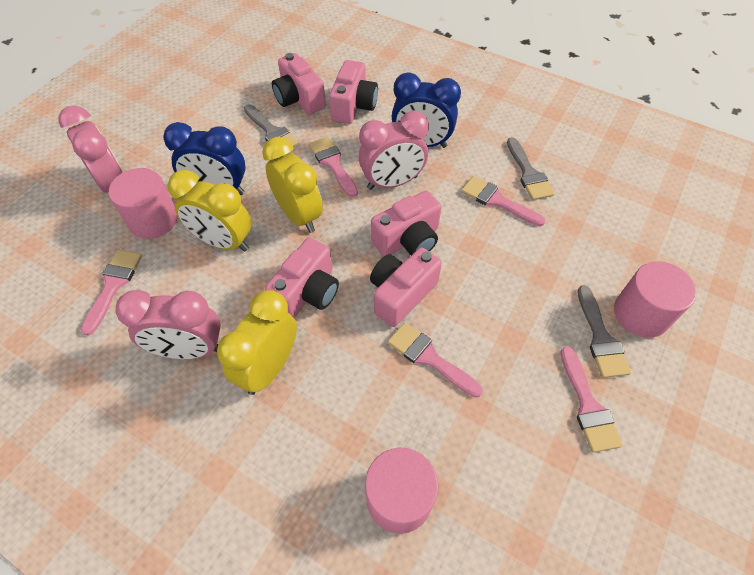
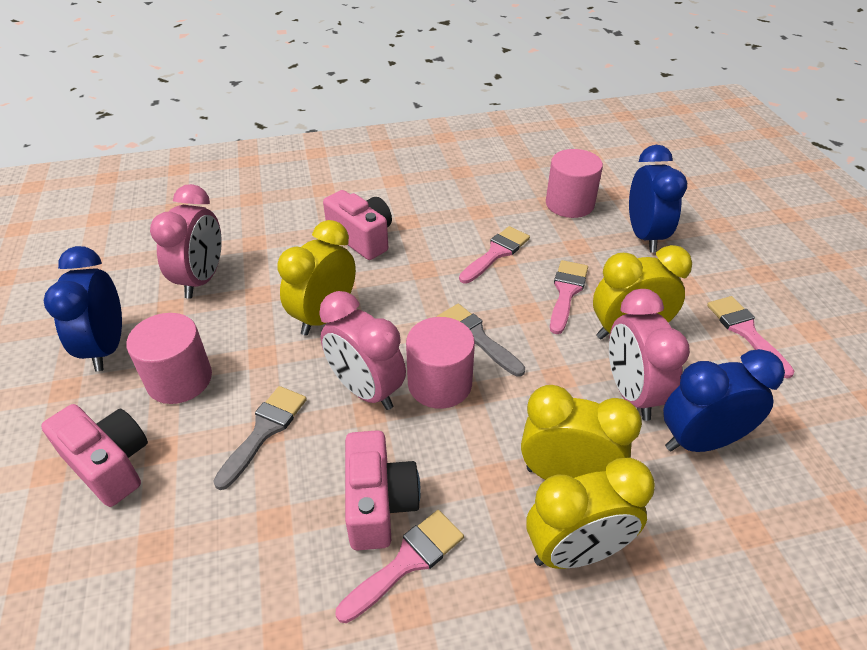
blue clock: [163,122,246,195] [392,72,461,148] = 2 -> [43,246,122,372] [629,145,687,252] [663,349,785,452] = 3
grey brush: [244,104,299,147] [507,137,555,200] [577,285,631,378] = 3 -> [214,386,307,490] [437,304,525,377] = 2
pink brush: [81,250,142,336] [309,136,358,197] [388,322,483,398] [461,176,546,226] [560,346,622,453] = 5 -> [336,510,464,623] [459,226,530,283] [550,260,588,334] [707,296,794,379] = 4
pink camera: [265,238,339,318] [272,53,326,114] [329,60,378,124] [370,248,442,327] [371,191,441,256] = 5 -> [41,404,148,507] [323,190,392,260] [345,430,421,551] = 3
yellow clock: [168,170,252,252] [217,290,297,395] [262,137,323,233] = 3 -> [278,220,356,336] [521,385,642,480] [526,458,655,569] [593,245,692,340] = 4

